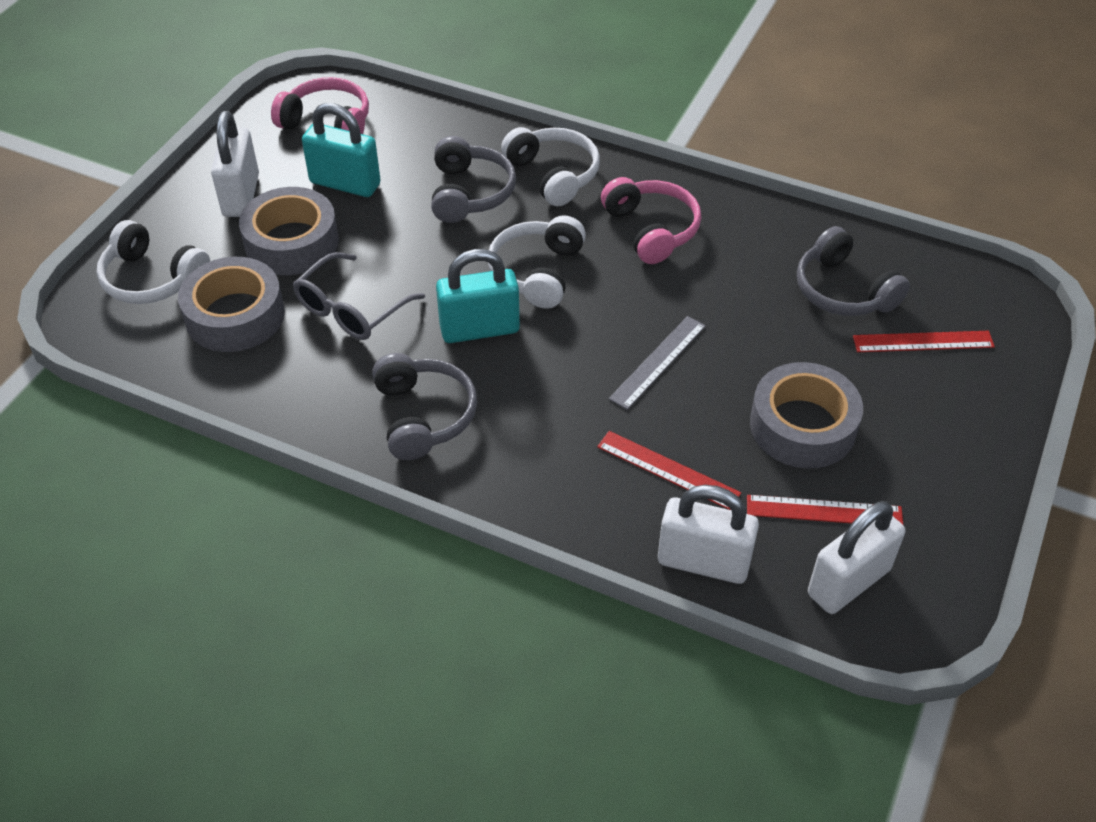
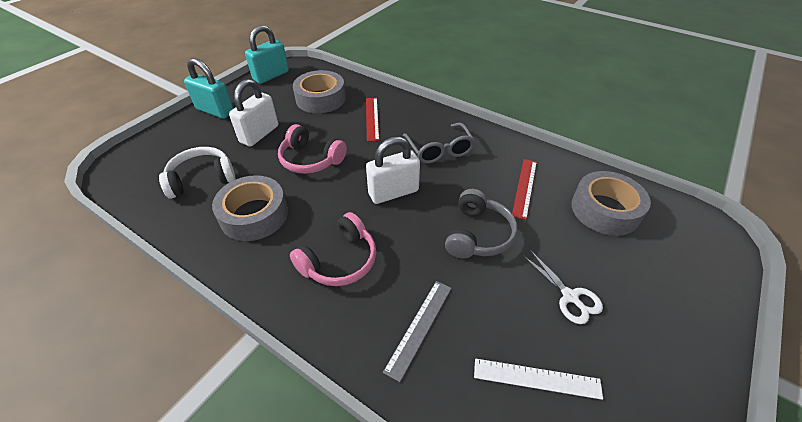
grey headphones: [372,353,477,460] [431,136,516,223] [797,226,910,316] = 3 -> [445,189,518,258] = 1
red ruler: [597,431,741,510] [747,495,903,524] [853,331,995,352] = 3 -> [366,98,379,141] [512,159,537,220] = 2
white headphones: [96,220,210,304] [488,215,586,309] [501,127,600,206] = 3 -> [159,147,236,199] = 1
white padlock: [211,111,259,217] [658,485,759,584] [808,501,905,614] = 3 -> [229,79,278,147] [366,137,420,204] = 2
white ruler: none = 0 -> [474,358,603,400] = 1
white scissors: none = 0 -> [522,250,603,324] = 1

